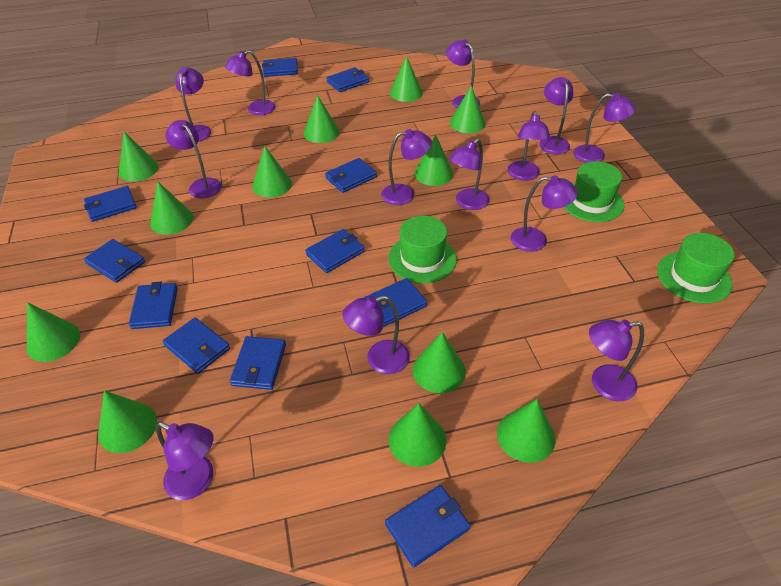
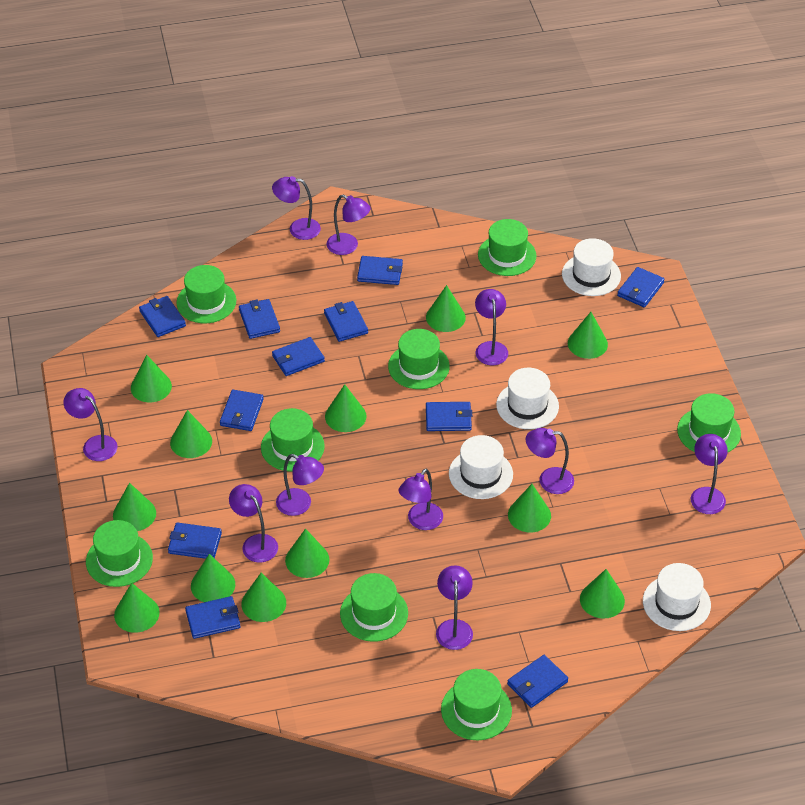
green hat: [388,216,457,283] [563,161,624,222] [657,233,735,304] = 3 -> [86,520,153,587] [176,265,236,323] [261,408,325,472] [340,573,408,642] [388,329,450,389] [441,669,512,740] [478,219,537,276] [677,393,741,452] = 8
purple lamp: [156,422,214,500] [165,120,222,198] [175,67,211,142] [225,50,276,115] [342,295,410,374] [381,129,432,205] [446,39,480,108] [449,138,489,210] [508,111,550,181] [511,175,578,252] [539,77,574,154] [573,93,636,163] [589,319,644,401] = 13 -> [63,388,118,461] [229,484,278,562] [272,176,321,240] [276,454,324,516] [327,195,371,255] [399,469,443,530] [436,565,473,650] [475,289,508,365] [526,428,574,494] [691,434,728,514] = 10
white hat: none = 0 -> [449,435,513,499] [496,368,559,429] [562,238,621,296] [643,563,711,631] = 4

